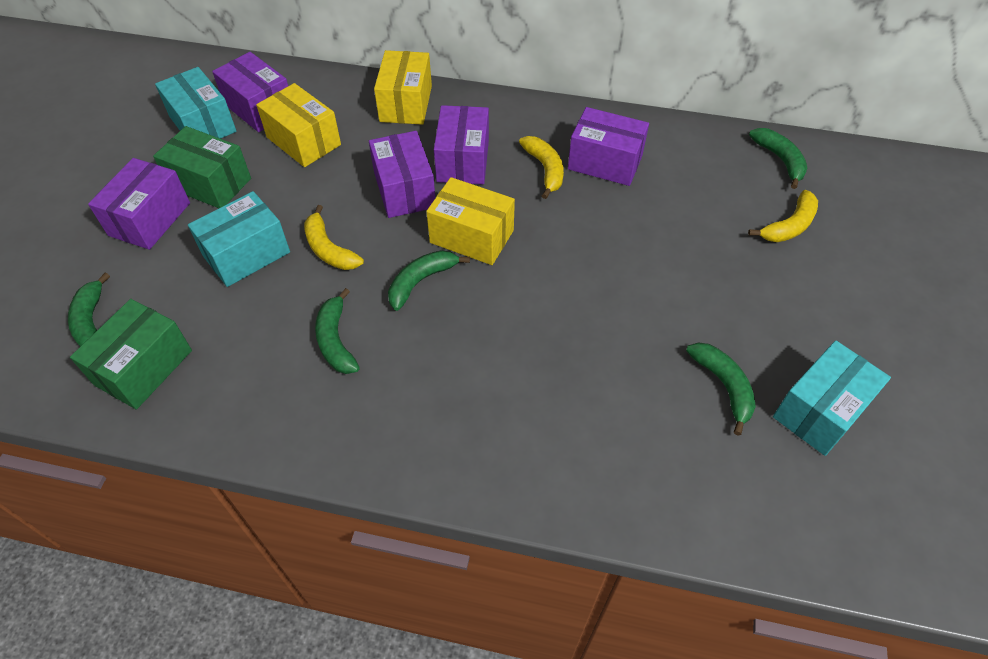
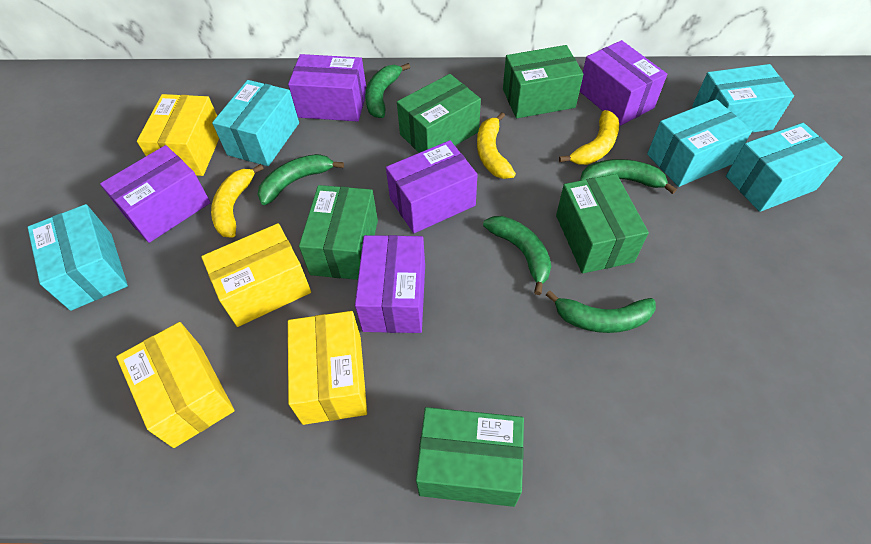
green box: [70,299,192,409] [153,126,251,208] = 2 -> [299,185,378,280] [397,74,481,153] [416,407,524,507] [503,45,583,118] [556,174,649,273] = 5
turquoise box: [155,67,236,139] [188,191,290,287] [773,340,891,456] = 3 -> [28,204,128,311] [212,80,299,166] [647,99,752,187] [692,64,794,133] [726,123,842,212] = 5
yellow box: [256,83,341,167] [374,50,432,125] [426,177,515,265] = 3 -> [116,322,234,448] [137,94,219,176] [201,223,311,327] [288,311,367,425] = 4

